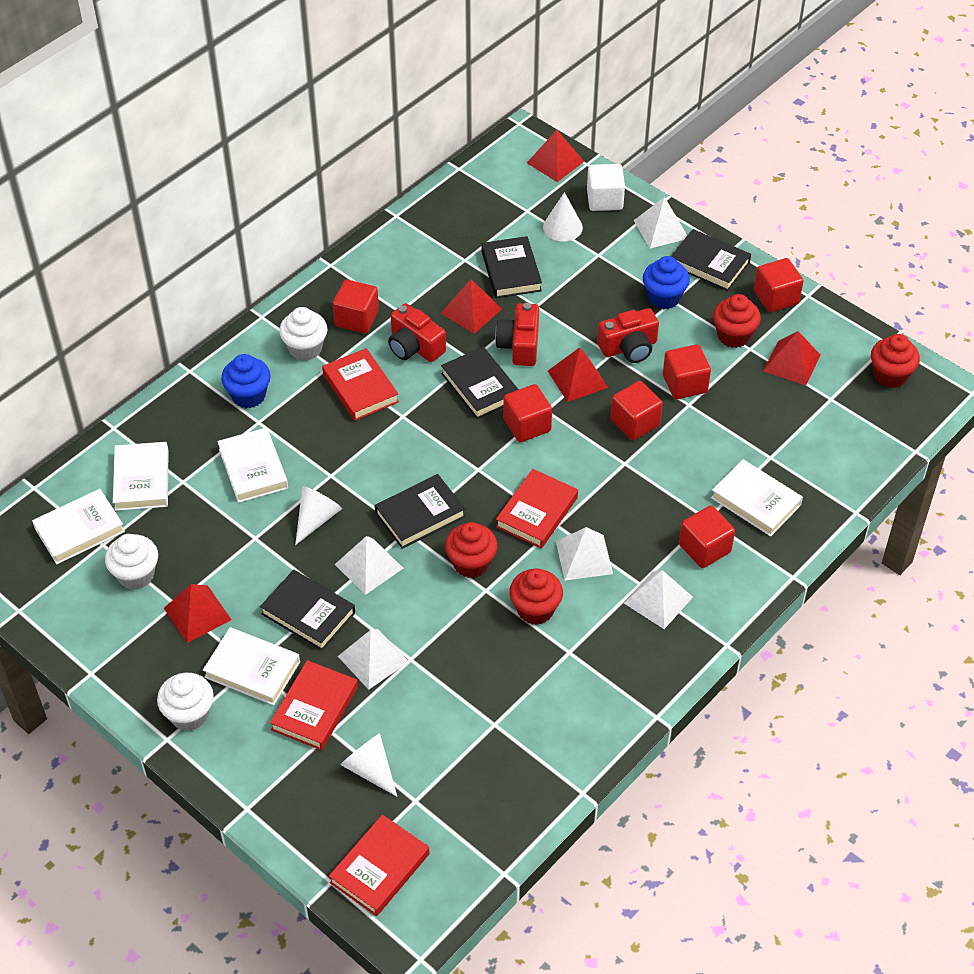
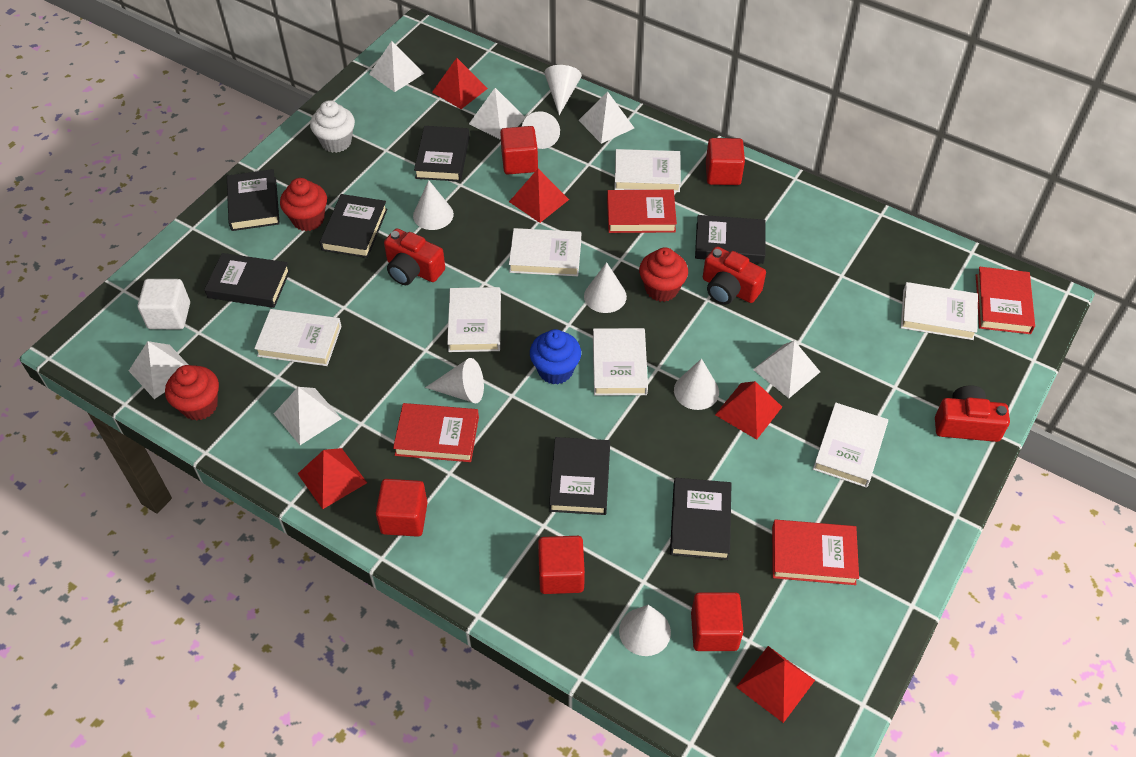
black book: [260,570,355,651] [375,474,465,549] [441,347,519,419] [482,236,542,298] [671,229,751,291] = 5 -> [204,253,290,308] [227,169,280,231] [319,194,388,258] [414,126,470,182] [549,437,610,515] [670,478,732,560] [695,215,766,264] = 7
blue cupcake: [221,354,271,408] [643,256,690,309] = 2 -> [530,329,581,384] = 1
red cube: [333,280,379,333] [503,384,552,442] [610,381,663,440] [663,344,711,399] [679,505,735,568] [754,258,804,312] = 6 -> [376,479,428,537] [500,126,538,174] [538,536,585,594] [691,592,744,651] [706,138,745,185] = 5
red cupcake: [445,522,498,578] [509,568,563,625] [713,294,761,348] [871,334,920,388] = 4 -> [165,365,219,421] [280,178,327,231] [639,247,688,302] = 3
white book: [32,489,125,564] [113,442,169,511] [203,627,300,705] [217,428,288,503] [711,459,803,537] = 5 -> [254,309,342,366] [447,287,501,352] [509,228,581,276] [593,328,648,395] [614,149,681,192] [813,402,888,488] [901,282,978,340] = 7
white cone: [295,486,342,545] [340,733,397,797] [543,192,583,242] = 3 -> [413,180,454,230] [425,358,484,404] [522,111,560,149] [544,65,582,115] [584,262,627,313] [619,605,671,656] [674,359,719,410] = 7
white cupcake: [105,534,158,590] [157,673,214,731] [279,307,328,361] = 3 -> [310,100,355,153] = 1
white pyramid: [335,536,403,595] [338,629,409,690] [556,527,613,580] [624,570,693,629] [634,197,687,248] = 5 -> [129,341,188,399] [274,387,342,445] [369,41,424,92] [469,88,525,140] [578,91,634,144] [753,341,820,398] = 6

